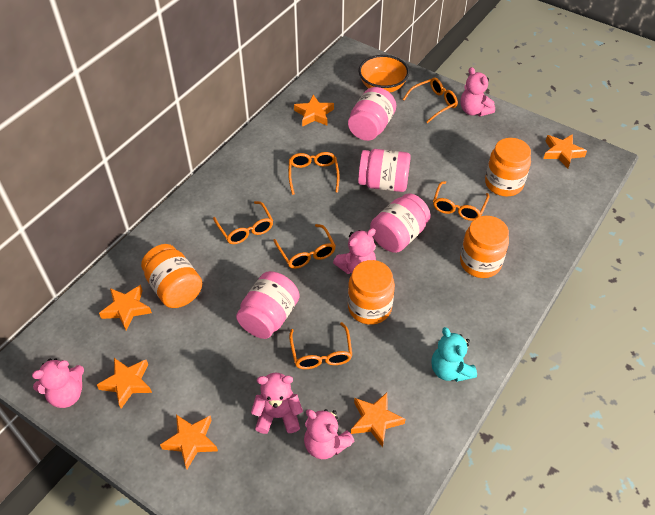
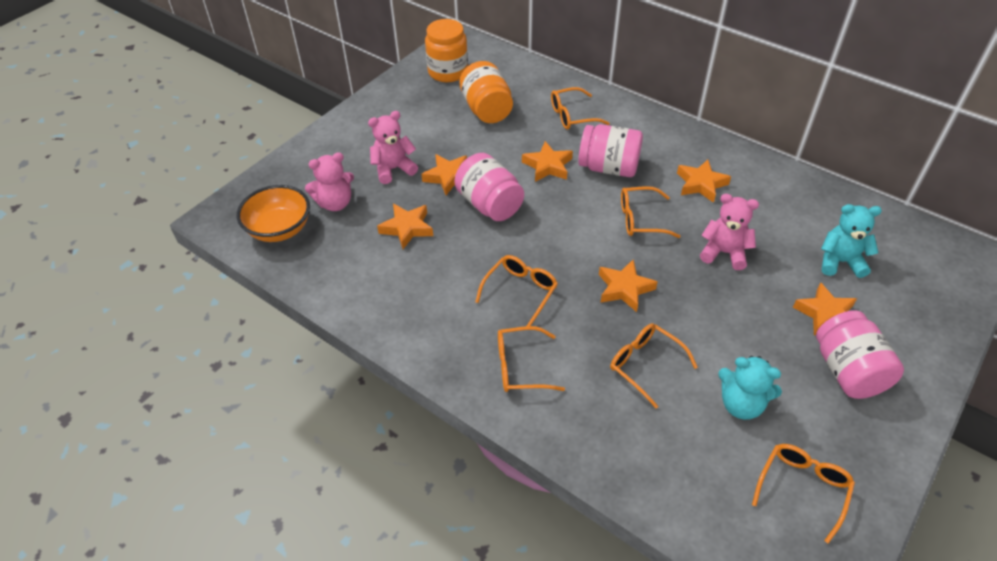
orange jar: [141,244,202,308] [348,260,395,325] [460,216,509,278] [485,138,531,196] = 4 -> [425,19,468,82] [459,61,513,123] = 2
pink jar: [236,271,300,339] [348,87,396,141] [358,149,411,192] [370,193,431,253] = 4 -> [454,153,524,221] [578,124,643,177] [816,310,904,399] = 3
pink teddy bear: [32,358,84,408] [251,372,303,434] [304,409,355,459] [333,228,376,274] [460,67,495,116] = 5 -> [305,152,354,211] [368,111,418,184] [700,194,759,270] = 3
turquoise teddy bear: [431,327,477,382] = 1 -> [718,356,782,420] [821,204,882,278] = 2

